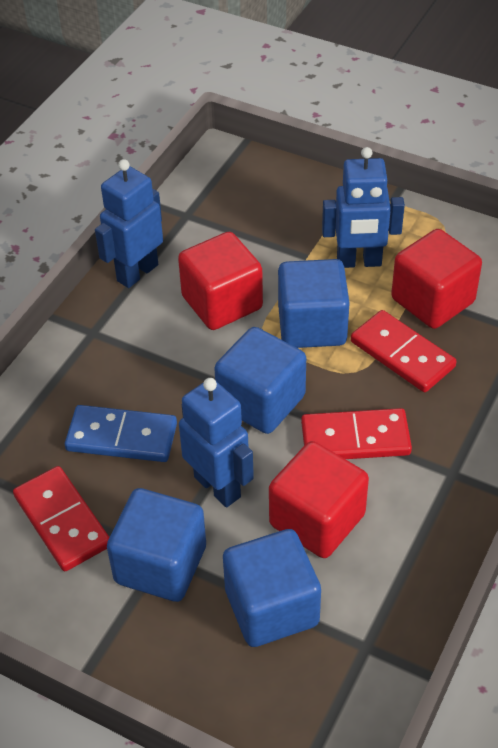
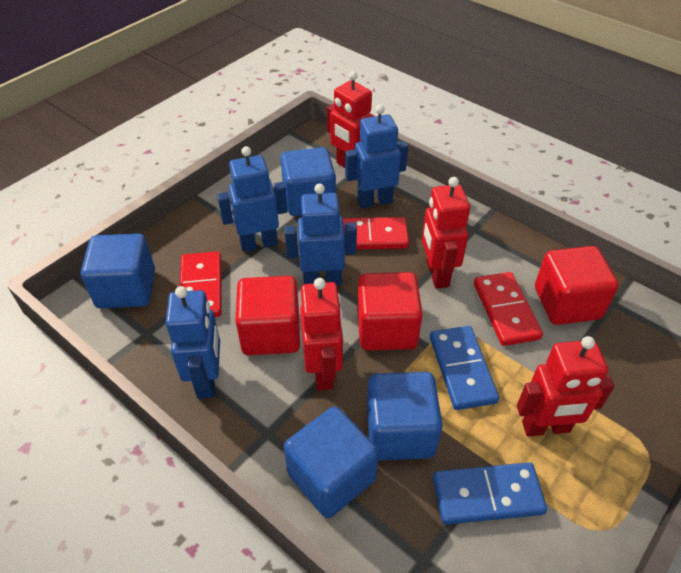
blue domino: [65,405,177,462] = 1 -> [430,326,499,410] [433,462,547,525] = 2
blue robot: [95,159,163,288] [179,378,254,507] [322,147,405,268] = 3 -> [166,286,220,399] [217,146,288,252] [285,183,357,285] [345,104,408,208] = 4
red robot: none = 0 -> [300,278,343,391] [327,71,374,168] [422,177,470,289] [517,336,615,437] = 4

